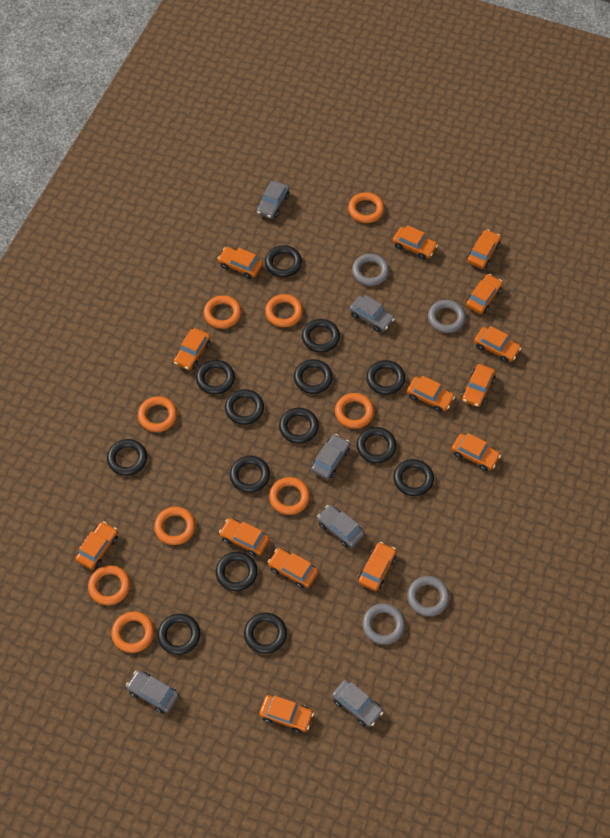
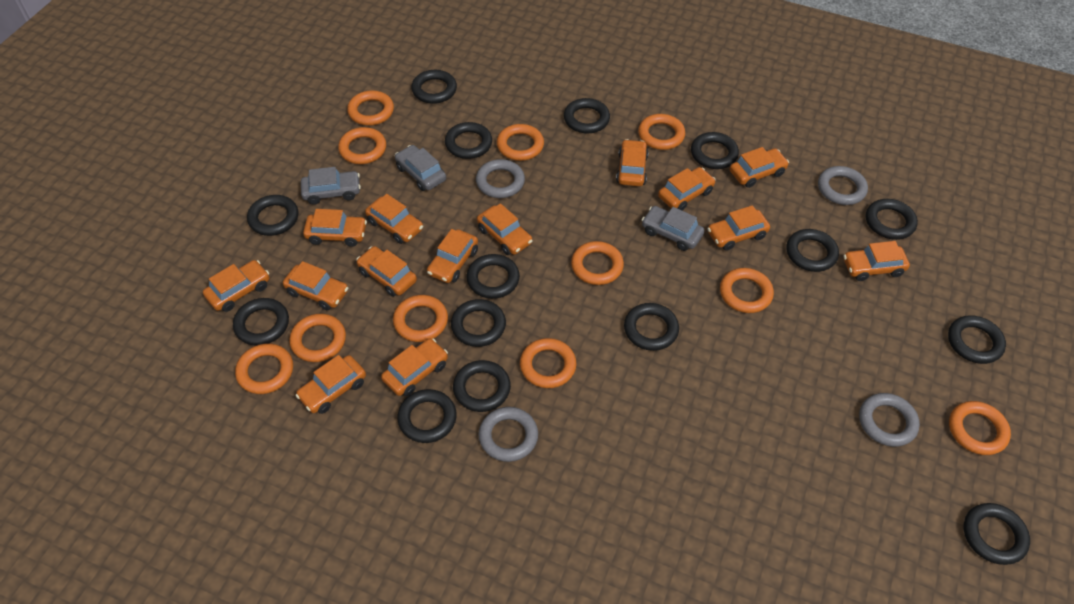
black ring: [107,439,147,476] [157,614,200,655] [196,360,235,395] [216,552,258,591] [225,389,264,425] [230,456,270,493] [244,613,287,654] [265,245,302,277] [279,408,319,444] [294,359,333,394] [302,319,340,353] [357,427,396,463] [366,360,405,395] [394,459,434,496] = 14 -> [233,298,289,345] [247,195,298,236] [397,389,457,443] [411,70,457,104] [445,122,492,159] [451,299,506,347] [453,360,511,412] [467,254,520,299] [564,98,610,134] [624,303,679,351] [691,132,739,169] [786,229,839,272] [866,199,918,240] [948,315,1006,364] [964,503,1030,565] = 15
grey car: [126,670,179,713] [257,181,289,219] [311,434,350,479] [317,505,365,548] [332,680,383,727] [349,295,395,332] = 6 -> [301,167,361,205] [395,145,446,191] [642,206,705,251] = 3
orange ring: [88,565,130,605] [111,612,154,653] [138,396,177,432] [154,507,195,545] [204,295,241,329] [265,294,303,327] [269,477,310,515] [335,393,374,429] [348,192,384,223] = 9 -> [235,344,293,394] [289,314,346,362] [338,127,386,164] [347,90,394,126] [393,295,448,342] [497,124,544,161] [520,338,577,388] [571,241,624,285] [638,114,685,150] [720,268,774,313] [949,401,1011,455] = 11

